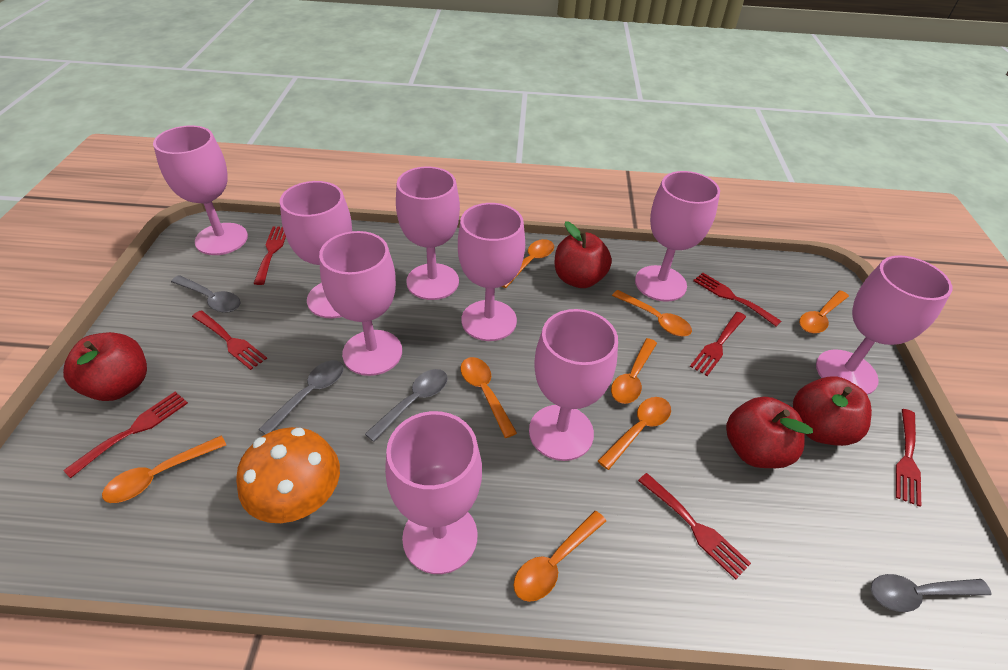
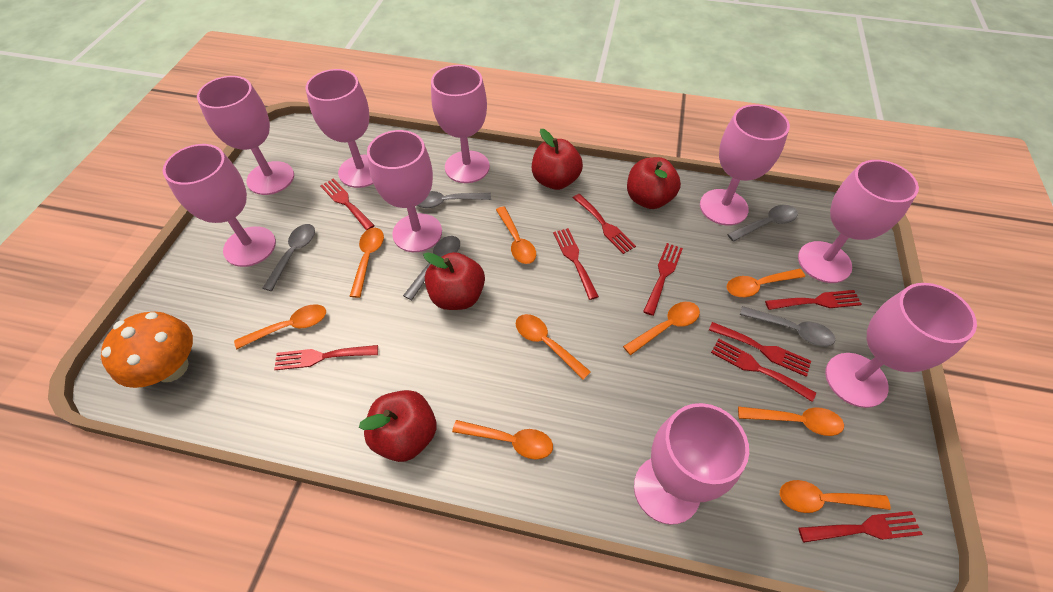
grey spoon: [171,275,240,313] [259,360,344,435] [365,369,448,442] [871,574,992,612] = 4 -> [263,224,315,291] [403,236,460,300] [417,191,491,208] [727,205,798,242] [740,306,835,347] = 5
orange spoon: [102,435,226,503] [460,357,517,438] [502,239,554,288] [514,511,606,602] [598,397,671,470] [611,338,657,404] [612,290,692,336] [799,290,849,333] = 8 -> [234,304,326,349] [350,228,384,298] [452,420,553,459] [496,207,536,264] [516,314,591,380] [623,302,700,355] [727,269,805,297] [738,406,844,436] [780,480,891,513] = 9
red fork: [63,392,188,478] [192,310,267,370] [253,226,286,285] [638,473,751,580] [690,312,746,376] [693,273,782,327] [896,409,921,507] = 7 -> [274,345,378,370] [320,178,375,231] [553,228,599,300] [573,194,636,254] [643,243,683,316] [709,322,811,377] [711,339,816,402] [765,290,862,310] [798,511,923,543] = 9

